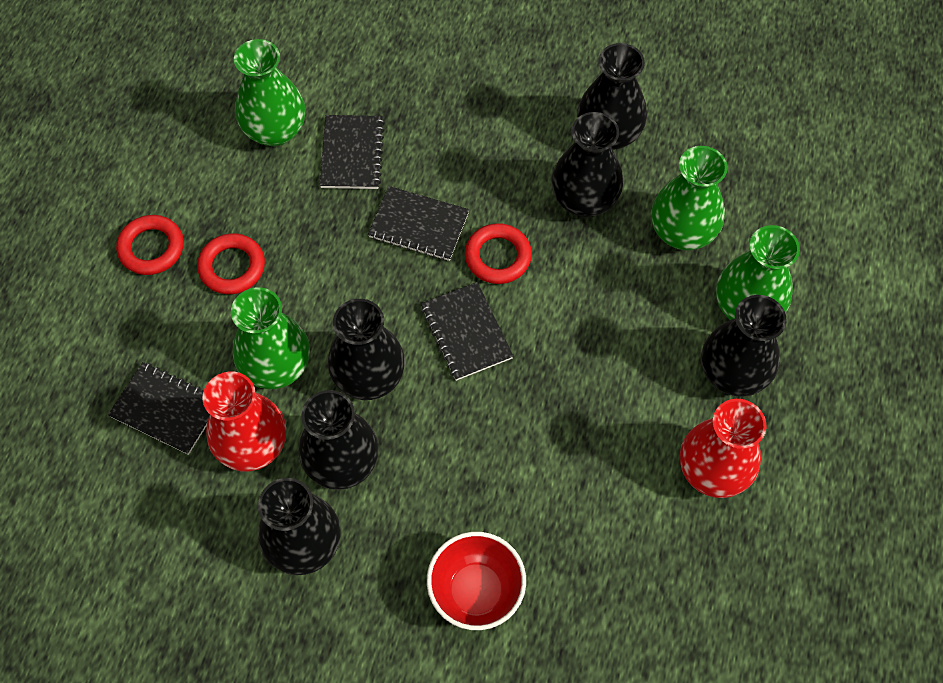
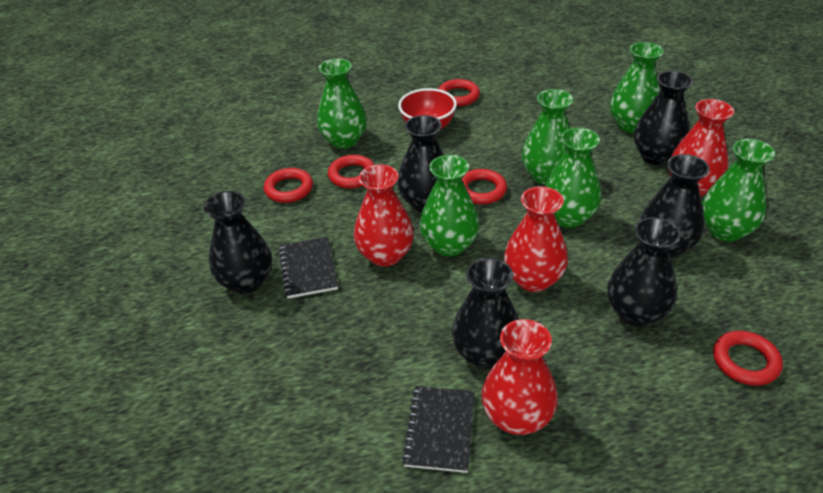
black notebook: [108,362,210,455] [320,115,385,189] [368,186,469,261] [421,282,513,381] = 4 -> [278,237,338,299] [402,386,475,473] = 2
green vase: [231,287,310,389] [234,39,305,146] [651,146,728,250] [716,225,800,320] = 4 -> [317,59,367,149] [420,155,479,256] [522,89,573,185] [544,128,601,228] [610,42,664,133] [702,139,775,242] = 6
red ring: [116,215,184,275] [197,233,265,294] [465,223,532,284] = 3 -> [264,168,313,203] [328,155,374,188] [438,79,480,106] [462,169,507,204] [713,331,783,386] = 5
red vase: [202,372,286,471] [680,399,766,498] = 2 -> [354,164,414,267] [481,319,558,435] [504,186,568,292] [669,99,734,196] = 4

